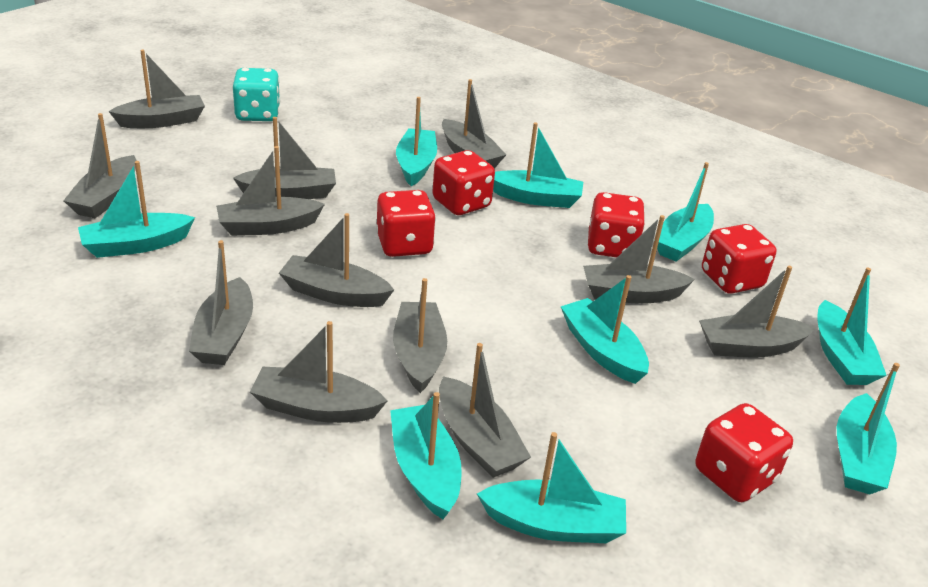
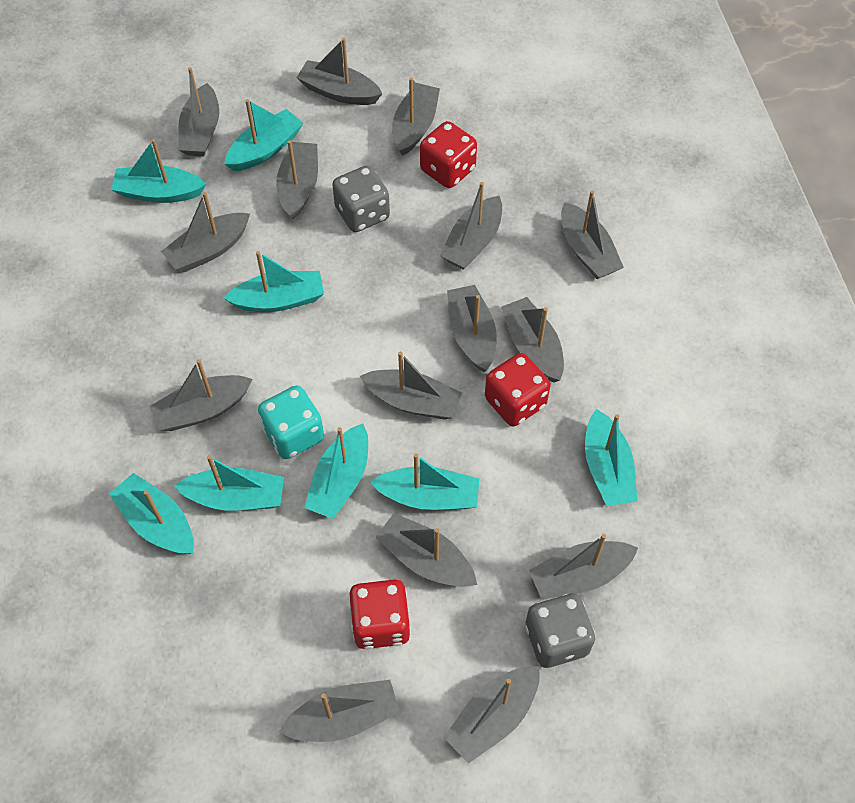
grey boat: [63,113,137,218] [108,49,205,128] [189,240,253,365] [216,146,325,236] [233,117,336,199] [250,321,387,423] [279,213,394,307] [393,278,447,393] [439,343,531,478] [442,79,506,168] [583,215,695,304] [699,266,815,357] = 12 -> [149,359,253,431] [161,192,250,272] [178,67,219,156] [276,140,318,219] [279,680,400,742] [296,38,383,105] [360,352,462,420] [375,513,477,587] [392,78,440,156] [440,182,502,270] [444,666,540,764] [447,285,497,372] [501,297,564,383] [529,534,638,600] [561,190,624,279] = 15
grey dice: none = 0 -> [332,165,390,232] [525,593,595,668] = 2
red dice: [376,190,436,257] [432,150,495,215] [588,192,645,257] [696,403,793,502] [702,224,776,294] = 5 -> [349,579,411,650] [420,121,477,188] [485,353,550,426] = 3
turquoise boat: [78,161,195,258] [390,392,462,519] [396,97,437,186] [477,432,626,543] [493,122,583,208] [561,275,649,384] [654,162,714,261] [818,267,887,385] [837,363,900,494] = 9 -> [109,473,194,554] [111,139,206,203] [174,455,284,510] [224,99,303,171] [224,251,324,312] [304,424,368,519] [370,453,479,510] [585,409,637,506] = 8

